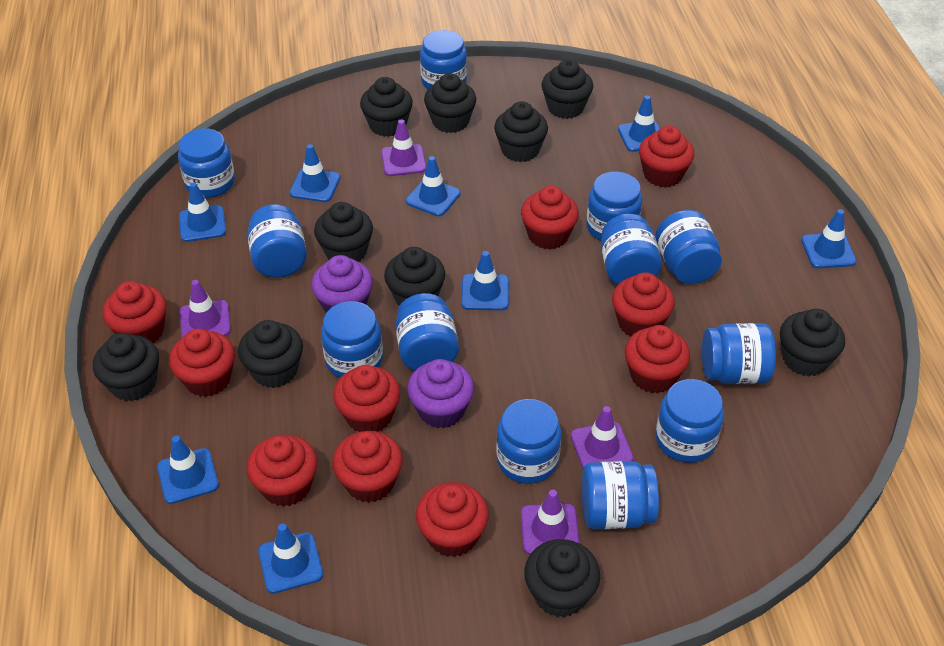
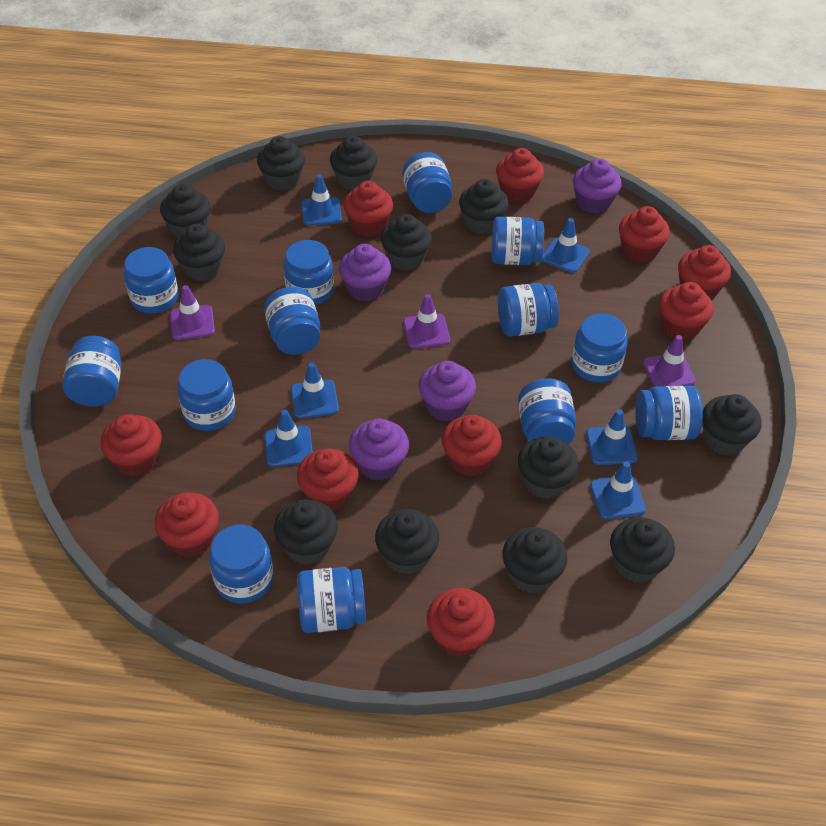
black cupcake: [93,333,159,401] [238,320,303,388] [314,202,373,262] [360,77,413,137] [384,247,445,306] [424,73,476,133] [494,101,548,162] [524,539,600,617] [542,60,593,119] [780,309,845,376] = 10 -> [160,184,211,238] [173,224,225,281] [257,136,305,191] [274,499,338,565] [330,136,378,190] [375,509,439,575] [381,214,432,271] [459,179,509,235] [502,527,567,593] [518,436,579,499] [610,517,675,583] [702,394,762,455] = 12
blue jar: [178,128,235,198] [247,205,307,278] [321,301,383,378] [395,293,459,371] [420,30,467,89] [496,399,561,484] [582,461,659,529] [586,172,642,241] [601,214,662,285] [655,210,722,284] [656,379,724,463] [702,323,776,384] = 12 -> [63,336,121,407] [124,247,178,313] [177,359,236,431] [209,525,273,603] [264,287,320,355] [284,240,334,305] [297,567,366,633] [402,152,452,213] [492,217,544,265] [498,283,559,336] [518,378,576,444] [572,313,627,383] [635,386,703,440] = 13
blue traffic cone: [157,436,219,504] [179,183,226,242] [258,523,323,594] [289,144,341,202] [406,156,461,216] [461,251,509,310] [618,95,660,152] [801,209,857,268] = 8 -> [265,410,313,467] [291,362,339,419] [301,174,342,226] [542,218,590,273] [586,409,638,465] [590,462,646,519] = 6
purple cupcake: [311,255,373,313] [407,359,474,428] = 2 -> [339,244,391,301] [349,419,409,481] [418,361,476,421] [573,158,622,214] = 4
purple traffic cone: [180,280,231,337] [381,119,426,176] [521,490,580,555] [571,406,634,468] = 4 -> [170,285,215,340] [403,294,450,349] [643,335,696,387] = 3

